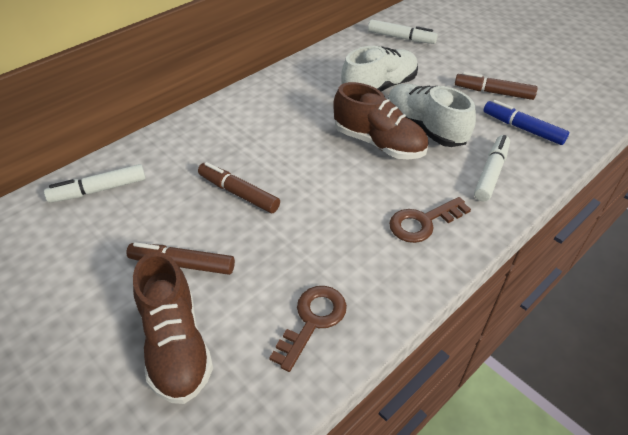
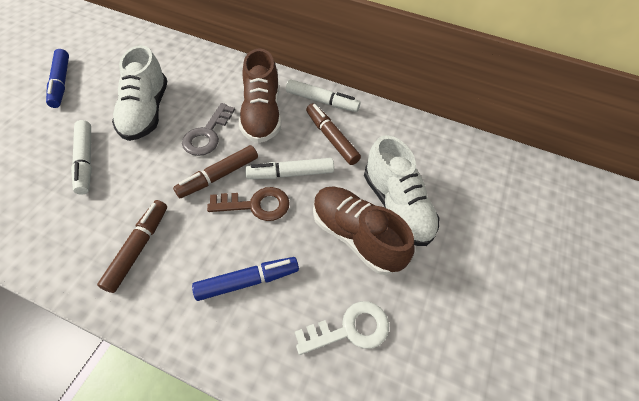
blue marker: [484,100,569,145] = 1 -> [46,49,69,108] [192,257,299,301] = 2
brown key: [269,286,347,372] [389,197,471,243] = 2 -> [207,187,290,221] = 1
grey key: none = 0 -> [182,103,235,156] = 1
white key: none = 0 -> [295,301,389,355] = 1

